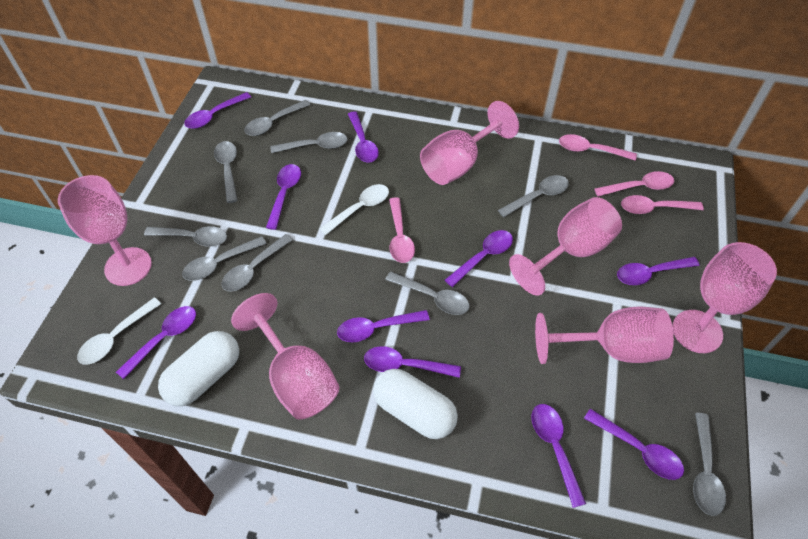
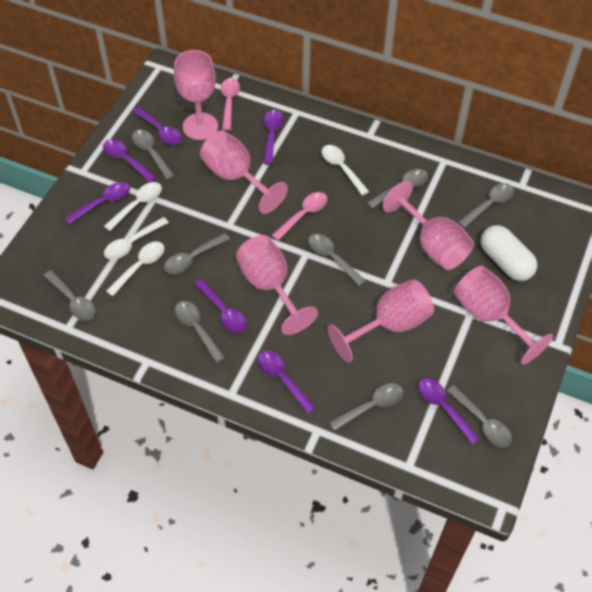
pink spoon: [389,197,415,263] [559,134,637,161] [594,171,674,196] [621,195,704,214] = 4 -> [221,78,240,131] [271,192,327,241] = 2
purple spoon: [116,306,196,379] [184,92,251,129] [266,164,301,230] [337,310,430,342] [348,111,379,163] [364,346,461,378] [445,230,513,287] [532,404,586,508] [584,409,684,480] [617,257,700,285] = 10 -> [65,182,130,224] [103,139,157,183] [133,107,182,145] [195,279,247,333] [258,350,315,414] [263,110,283,165] [418,378,480,444] = 7
white capsule: [158,331,239,406] [373,369,458,439] = 2 -> [481,225,537,281] = 1
white spoon: [77,297,161,365] [319,184,389,235] = 2 -> [104,182,162,231] [104,217,169,260] [106,242,164,296] [322,145,369,196] = 4

